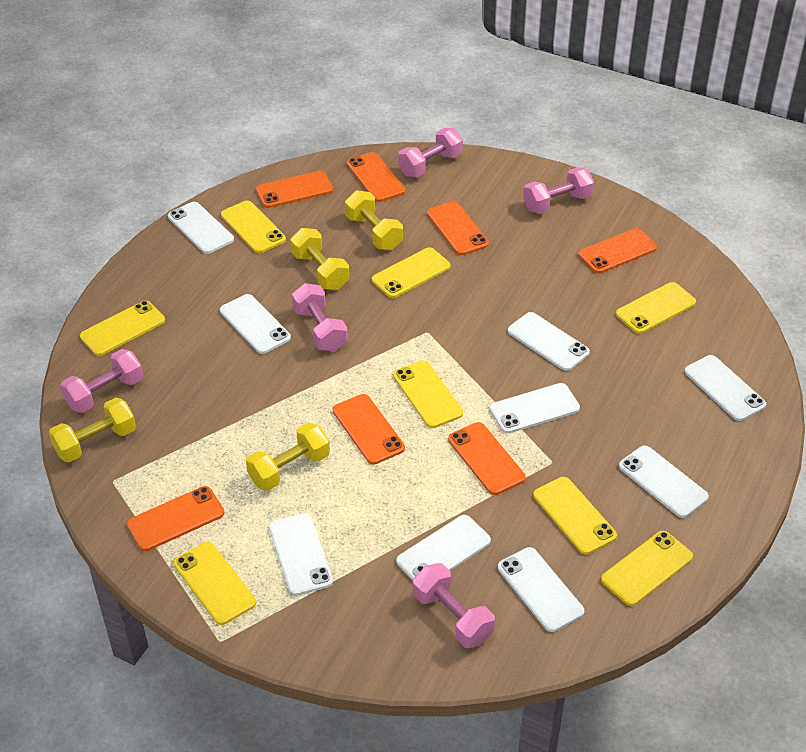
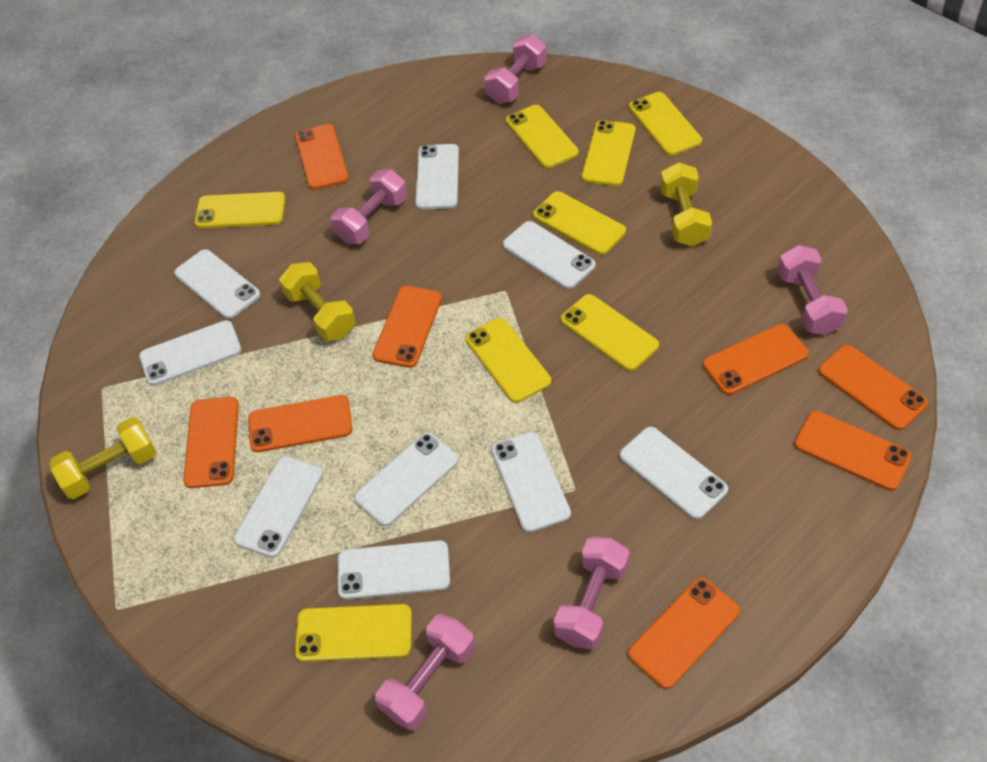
orange phone: [127,486,224,551] [256,171,333,208] [333,394,405,464] [347,152,406,202] [427,201,489,255] [448,422,526,495] [578,228,657,274] = 7 -> [183,397,239,488] [248,395,352,452] [295,124,349,190] [373,286,442,368] [628,577,740,689] [703,324,809,395] [794,411,912,491] [818,345,928,430] = 8
yellow dumbbell: [49,398,136,462] [246,423,330,491] [290,228,349,290] [345,190,403,250] = 4 -> [49,417,156,499] [279,262,356,341] [660,162,712,247] = 3

